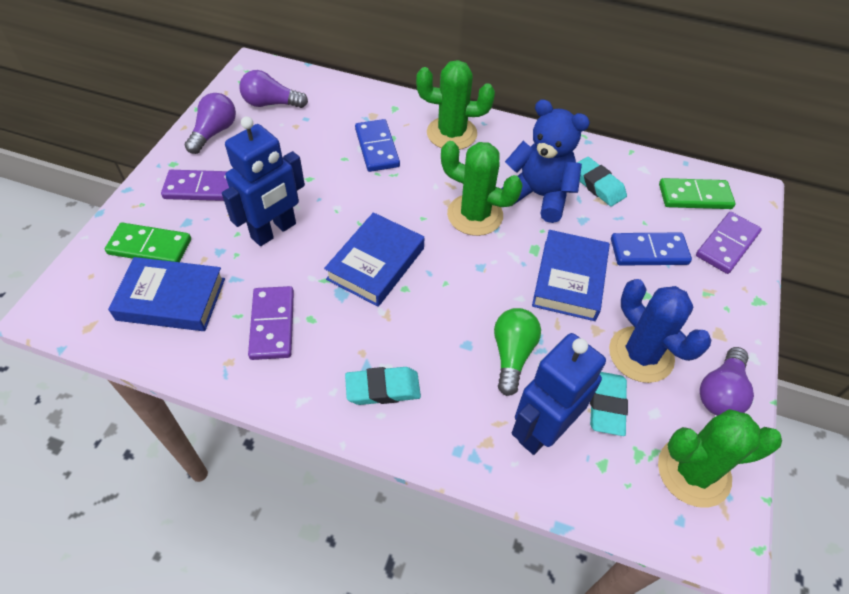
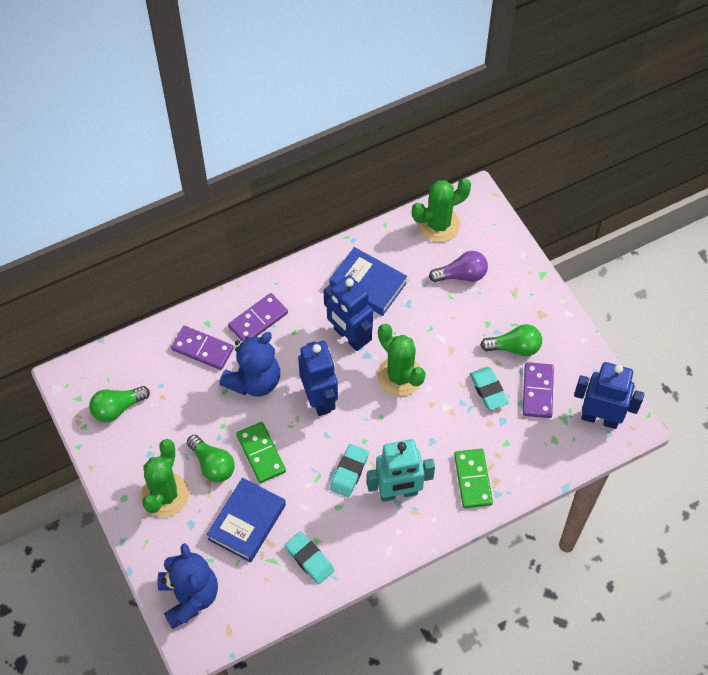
blue book: [108,257,225,331] [324,212,424,307] [532,230,610,321] = 3 -> [207,478,286,562] [330,247,407,316] = 2
blue cactus: [609,279,711,383] = 1 -> none = 0
blue domino: [355,119,400,172] [611,233,692,266] = 2 -> none = 0
blue robot: [222,116,305,246] [512,333,606,455] = 2 -> [298,341,338,416] [324,275,373,351] [574,362,644,429] = 3
blue teddy bear: [501,99,590,223] = 1 -> [158,543,218,629] [219,332,280,397] = 2
green light bulb: [494,308,541,396] = 1 -> [89,386,150,422] [187,435,235,482] [480,324,542,356] = 3
purple light bulb: [185,93,236,154] [239,70,308,108] [699,347,754,416] = 3 -> [429,251,488,282] = 1
turquoise robot: none = 0 -> [367,439,435,502] = 1

